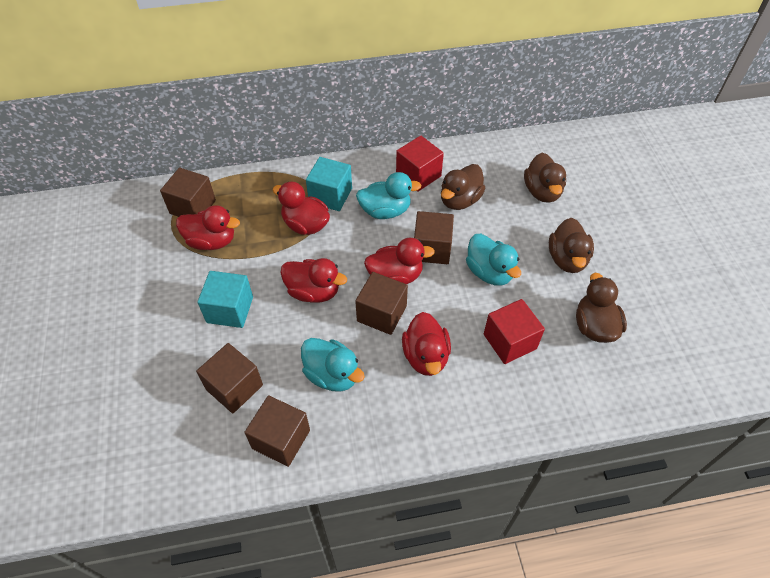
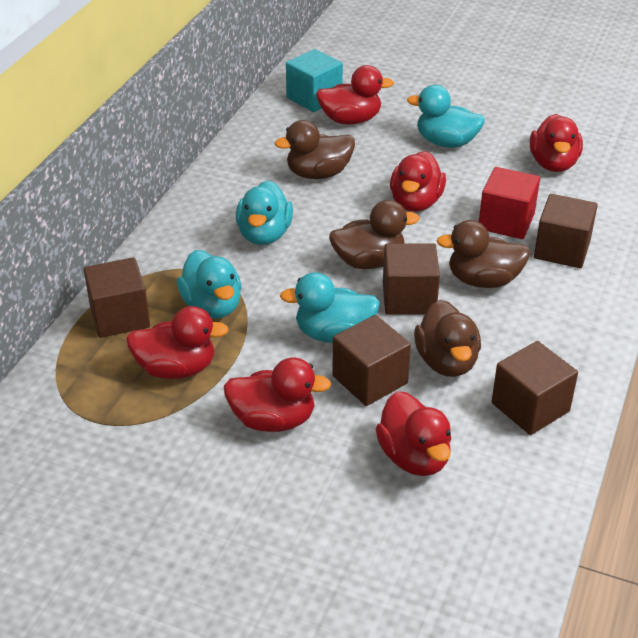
red cube: [396,136,444,192] [484,299,545,364] = 2 -> [479,167,540,239] = 1
red duck: [176,205,240,250] [272,182,330,235] [280,258,347,303] [364,238,435,284] [402,312,451,376] = 5 -> [126,306,229,379] [224,357,331,432] [316,65,394,125] [376,391,451,476] [390,151,446,212] [530,114,583,172] = 6
turquoise cube: [197,271,253,328] [306,157,352,211] = 2 -> [286,49,343,112] = 1
turquoise duck: [301,338,365,392] [356,172,422,219] [466,234,521,286] = 3 -> [177,250,242,319] [236,180,293,245] [280,272,380,343] [407,85,485,148] = 4

